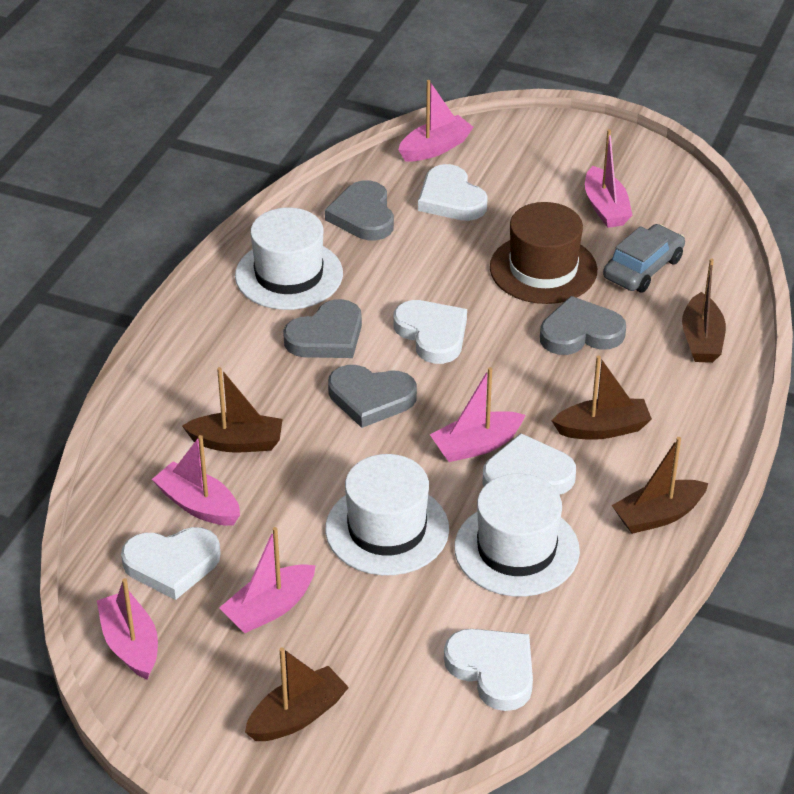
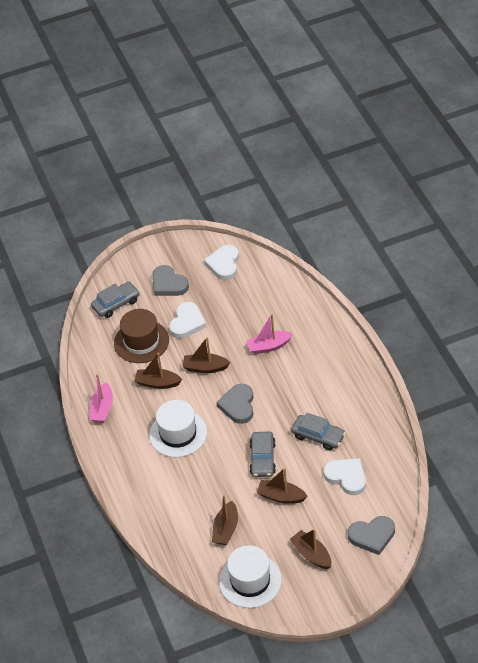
grey car: [603,224,685,292] = 1 -> [91,282,140,318] [250,431,276,477] [291,412,346,451] = 3
grey heart: [283,299,362,358] [325,180,394,241] [328,365,417,428] [540,296,626,355] = 4 -> [152,265,189,296] [216,384,254,424] [348,516,395,555] = 3
pink boat: [97,578,158,680] [152,435,240,526] [219,527,316,633] [398,80,473,161] [430,367,525,462] [585,129,633,228] = 6 -> [90,374,113,423] [246,314,293,354] = 2
white hat: [235,208,343,310] [325,454,449,575] [454,473,580,597] = 3 -> [149,400,207,458] [219,545,282,608] = 2
white heart: [121,527,221,600] [393,300,467,364] [418,164,488,221] [444,629,533,711] [482,433,576,495] = 5 -> [169,302,207,338] [204,245,239,280] [323,458,366,495] = 3

